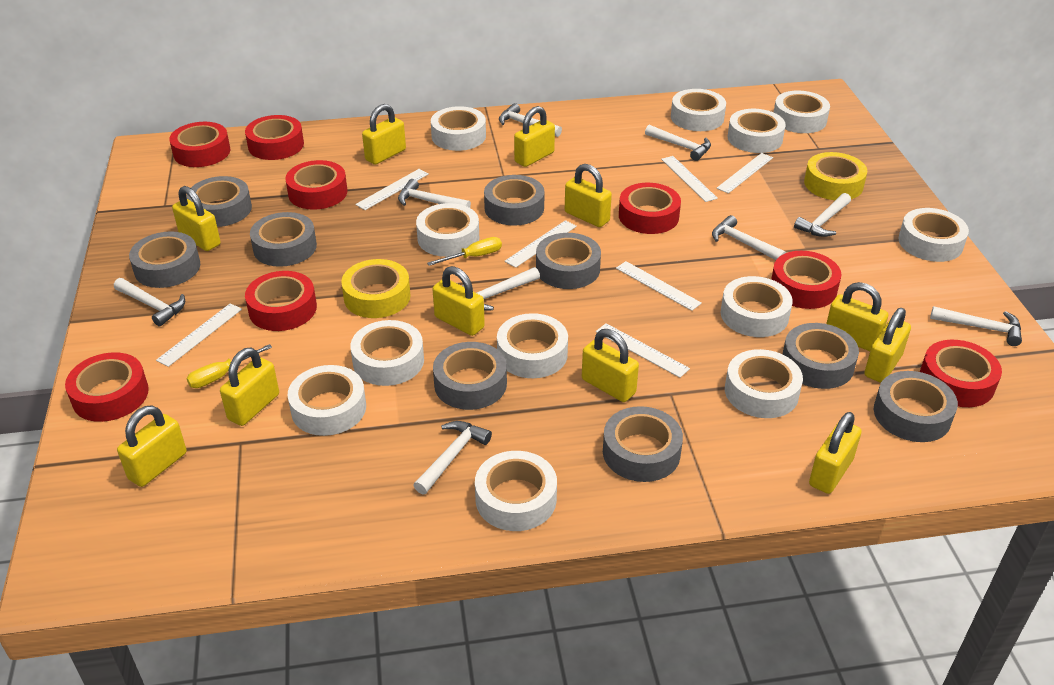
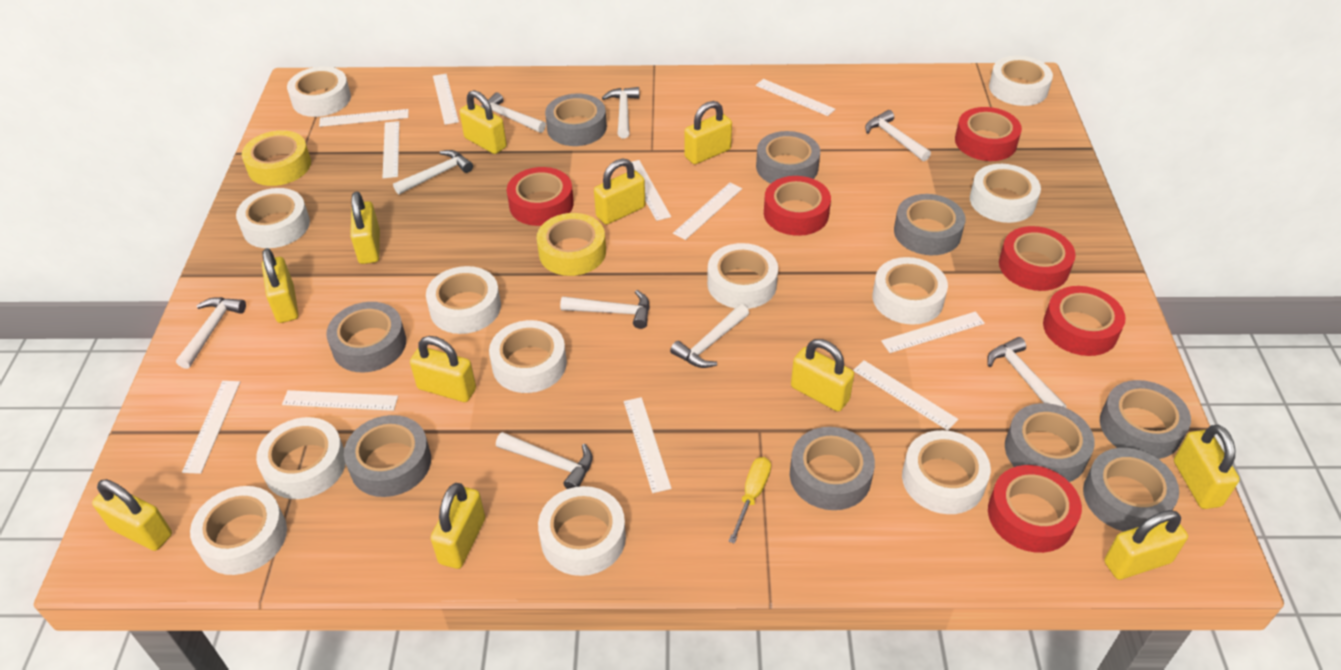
red tape: [65,352,149,422] [169,122,230,167] [245,115,304,160] [245,271,317,331] [285,160,347,210] [619,183,681,234] [771,251,841,309] [920,340,1002,407] = 8 -> [507,167,574,226] [764,176,831,236] [955,107,1022,161] [988,465,1082,553] [999,226,1076,291] [1043,286,1126,356] = 6
white ruler: [156,303,242,367] [355,169,429,210] [504,220,577,268] [596,323,690,378] [616,261,702,311] [661,156,718,202] [717,153,773,193] = 7 -> [182,381,240,474] [282,390,398,411] [319,109,409,127] [382,121,399,178] [433,74,459,125] [624,397,671,493] [631,160,671,221] [673,183,742,240] [756,79,835,116] [853,360,958,431] [881,312,985,353] = 11
yellow screwdriver: [186,344,272,388] [427,237,502,266] = 2 -> [728,457,771,544] = 1

